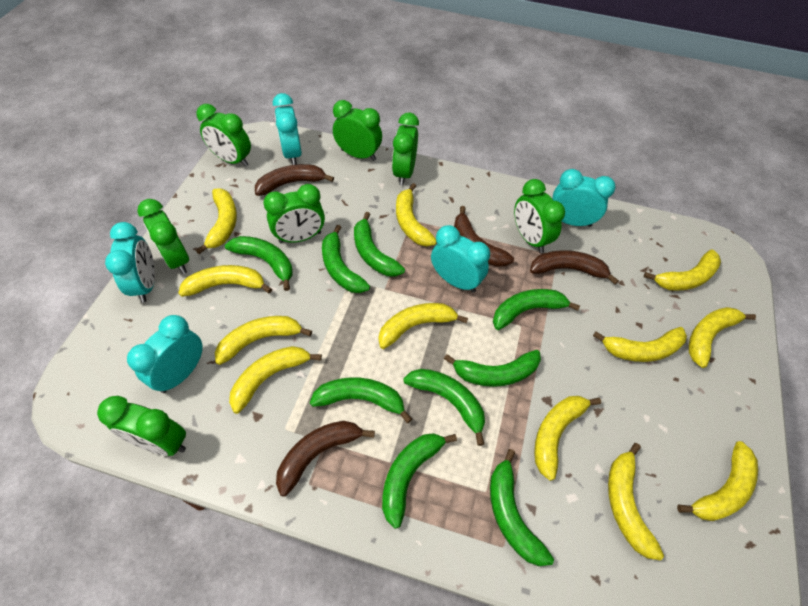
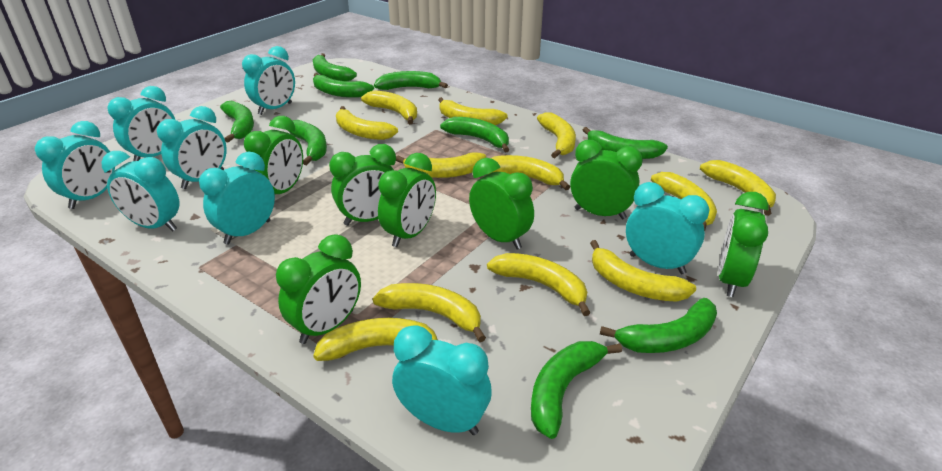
brown banana: [255,164,334,196] [276,421,375,497] [454,206,514,267] [530,250,619,285] = 4 -> none = 0
turquoise clock: [105,222,155,303] [127,315,203,393] [273,93,302,165] [431,225,490,293] [552,169,616,227] = 5 -> [35,121,115,209] [101,151,180,231] [107,86,175,161] [157,106,227,189] [199,152,275,244] [242,46,295,115] [392,325,492,435] [626,182,709,274] = 8

